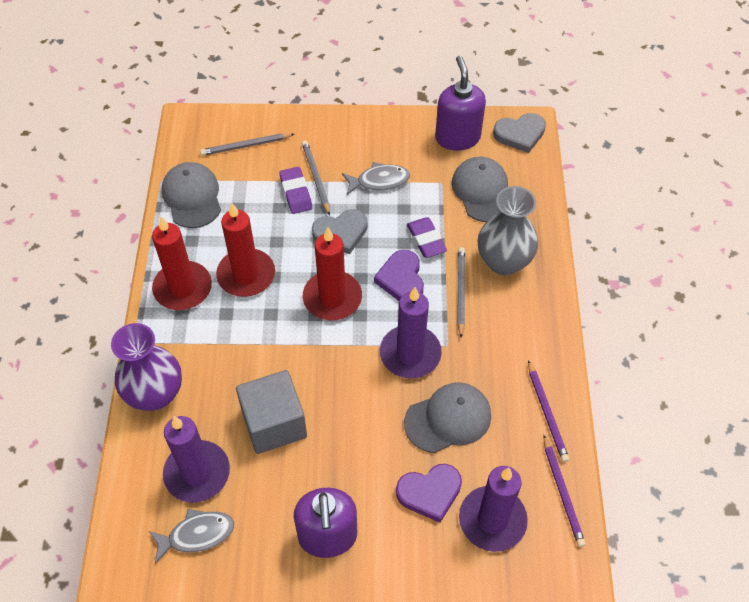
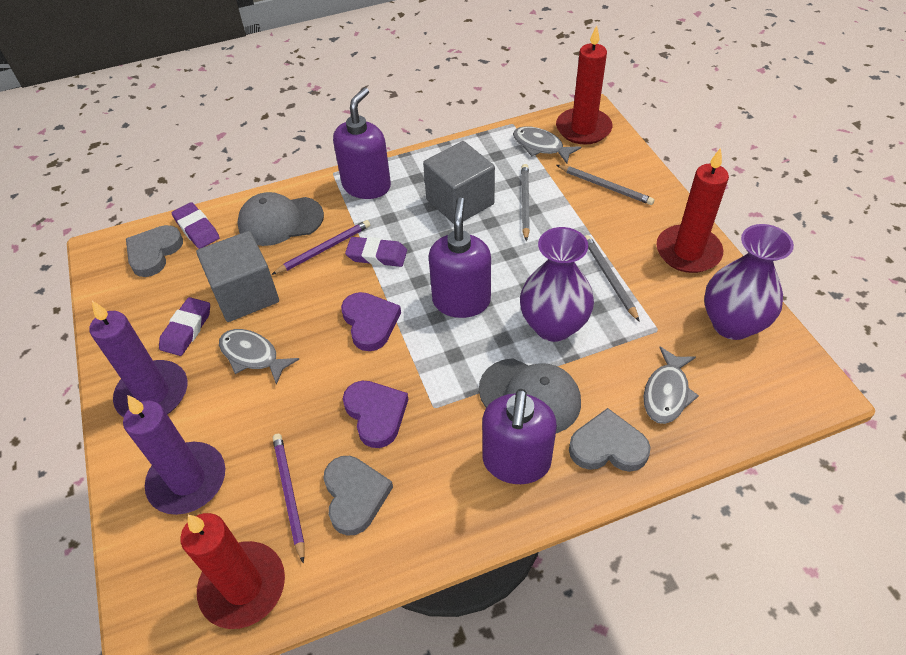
grey cap: [162,162,221,228] [404,382,491,453] [452,157,508,222] = 3 -> [237,192,324,246] [479,358,581,433] = 2
grey cube: [236,370,307,454] = 1 -> [196,231,279,322] [423,141,495,224] = 2
grey fish: [149,509,234,564] [342,162,410,195] = 2 -> [219,329,299,385] [513,126,581,164] [643,347,699,424] = 3
grey heart: [312,209,368,254] [493,113,546,153] = 2 -> [126,225,183,277] [323,456,393,536] [569,408,651,472] = 3
grey vase: [478,186,538,275] = 1 -> none = 0
purple candle: [163,416,230,503] [380,287,442,379] [459,466,528,552] = 3 -> [90,301,187,418] [123,395,225,515] = 2
purple eraser: [279,167,312,214] [407,217,447,258] = 2 -> [159,297,210,356] [172,202,220,249] [345,237,407,267] = 3
purple soap dispenser: [294,488,357,558] [435,56,486,151] = 2 -> [333,87,391,199] [429,197,491,318] [482,389,557,484] = 3
purple vase: [111,323,182,411] = 1 -> [520,227,594,342] [704,224,794,340] = 2

